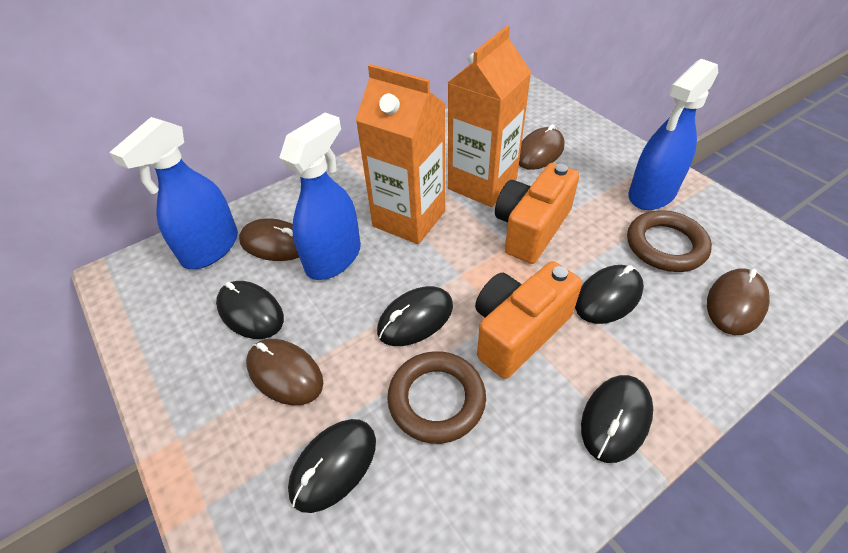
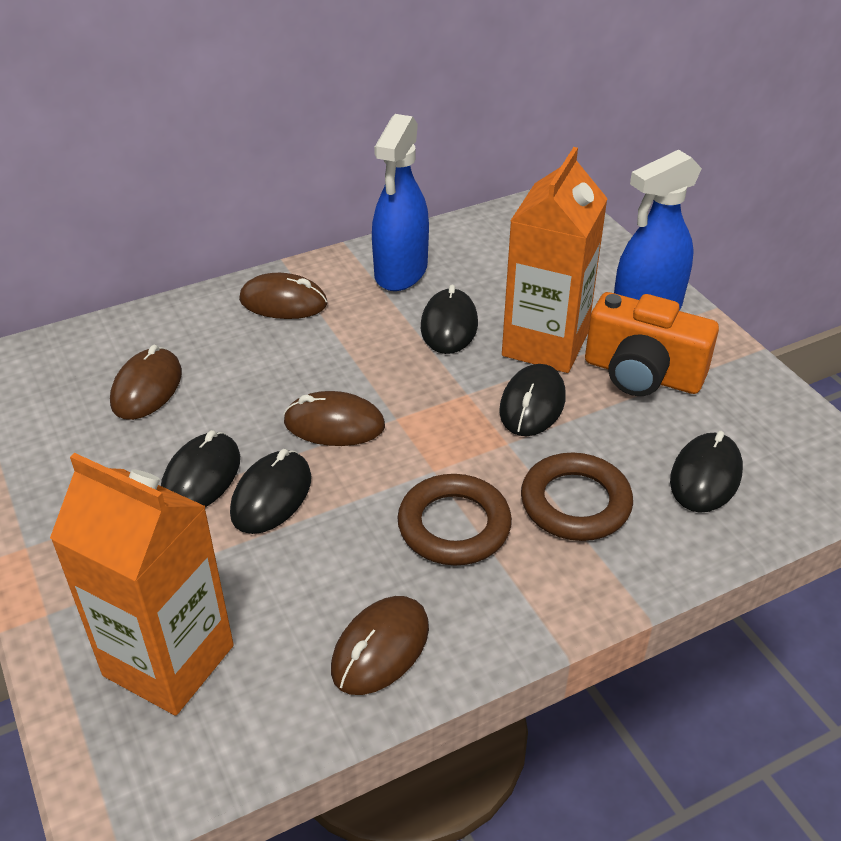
blue spray bottle: [109,117,238,269] [279,112,361,280] [628,59,718,210] = 3 -> [372,114,429,291] [614,149,702,310] = 2
orange camera: [475,261,582,379] [495,163,579,264] = 2 -> [585,292,719,396] = 1

